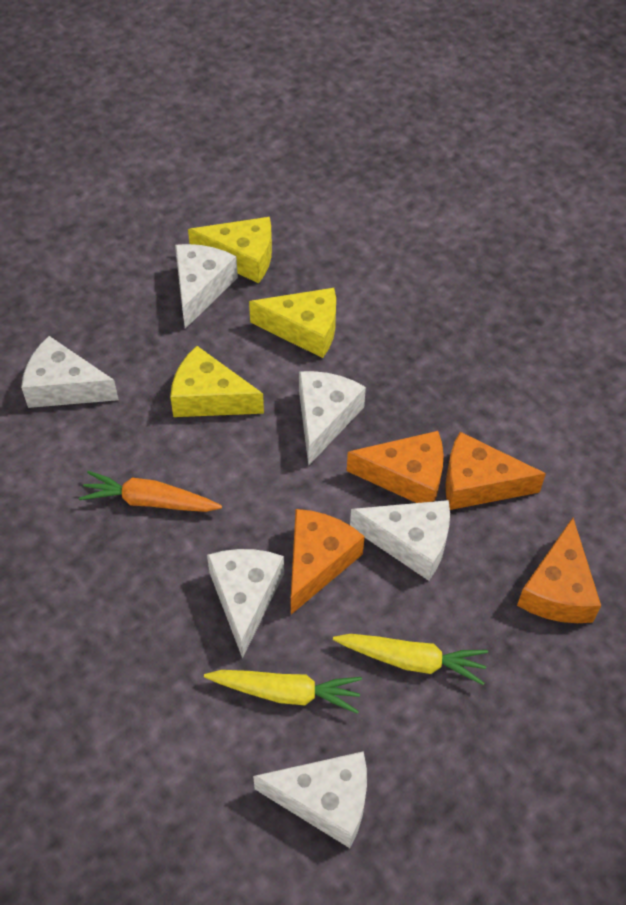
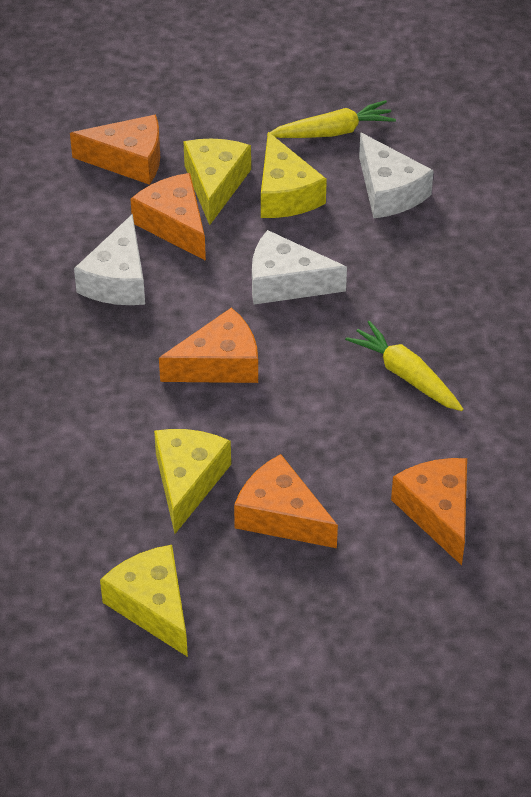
orange carrot: [79,471,222,512] = 1 -> none = 0
orange cheese: [291,509,365,614] [347,431,443,503] [445,432,546,510] [517,518,601,623] = 4 -> [70,115,160,185] [130,173,206,261] [159,307,258,383] [234,454,338,548] [391,458,467,565] = 5
white cheese: [21,336,119,408] [175,244,238,329] [207,549,284,658] [253,751,367,848] [299,371,366,466] [350,500,450,581] = 6 -> [74,214,145,305] [252,230,347,304] [359,132,434,218] = 3
yellow cheese: [170,346,264,417] [188,217,272,284] [249,288,336,358] = 3 -> [100,545,188,657] [154,429,231,534] [183,139,251,225] [261,132,327,218] = 4

